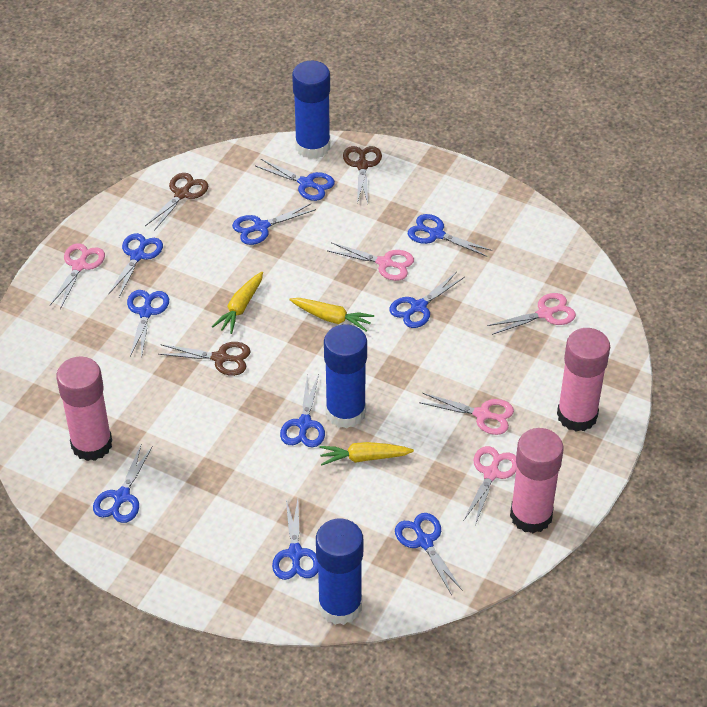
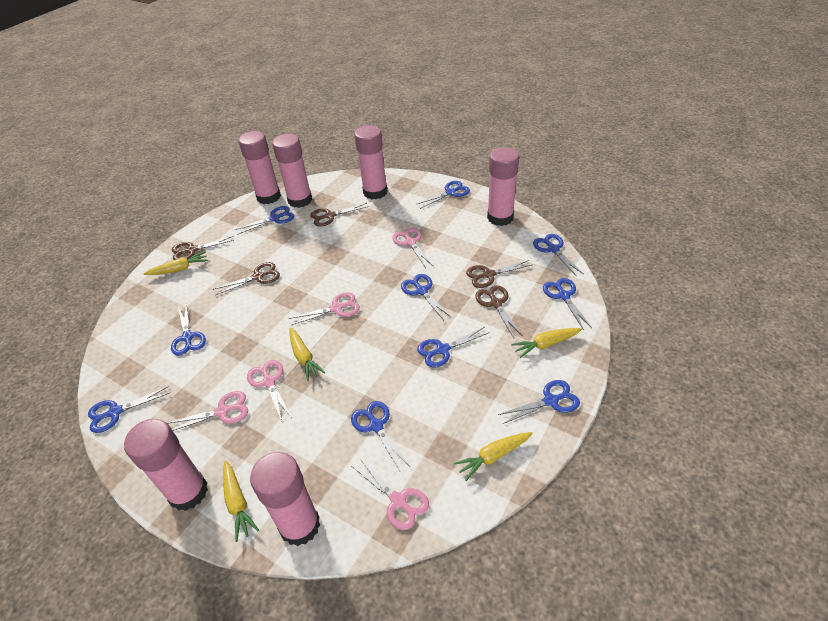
blue glue stick: [292,61,330,159] [316,518,363,625] [324,324,367,429] = 3 -> none = 0
brown scissors: [145,173,208,231] [158,342,251,376] [343,146,382,203] = 3 -> [172,236,234,260] [213,262,280,295] [310,203,369,226] [466,260,531,288] [475,286,522,337] = 5
pink glue stick: [57,356,112,461] [510,428,564,533] [557,328,610,432] = 3 -> [124,419,208,511] [238,131,281,204] [250,452,320,546] [272,134,312,208] [354,125,387,200] [487,147,519,226] = 6
yellow carrot: [212,272,263,334] [289,298,374,332] [319,442,414,466] = 3 -> [144,251,208,275] [223,461,259,542] [290,328,325,381] [454,432,533,481] [511,328,582,358] = 5

